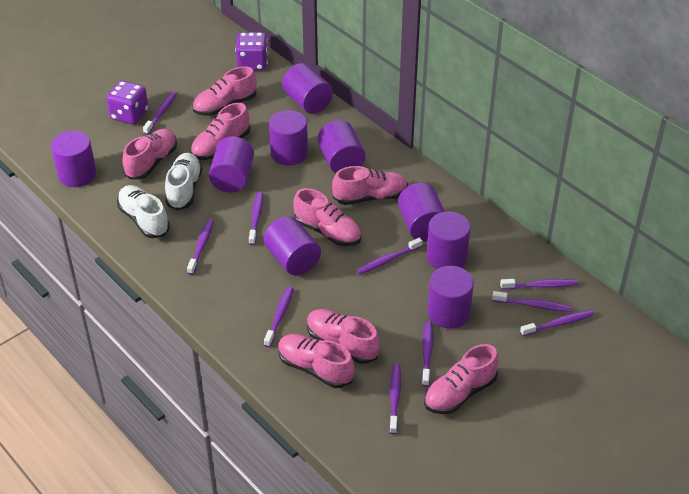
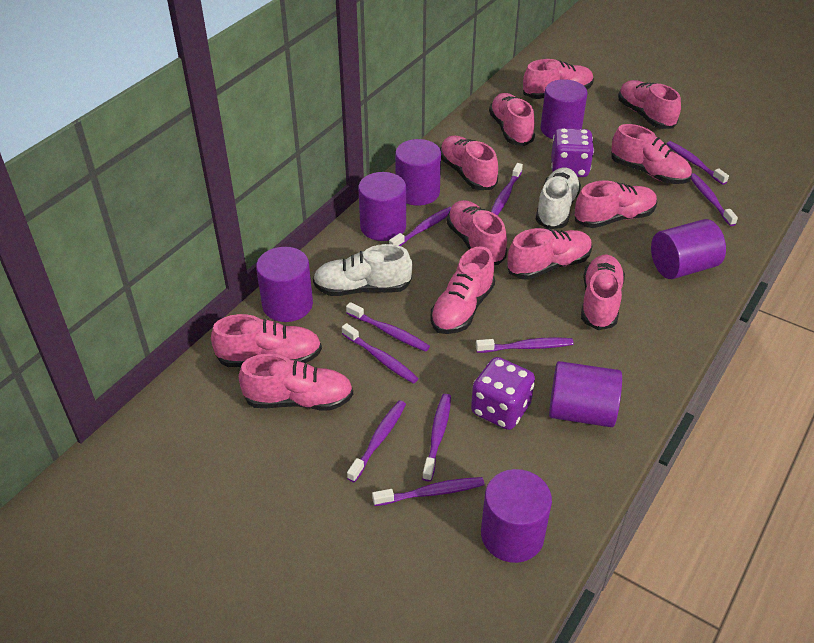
pink shoe: [123,129,177,179] [191,103,250,160] [193,66,257,116] [278,334,354,388] [293,188,362,246] [307,309,380,364] [332,166,408,205] [424,344,499,414] = 8 -> [211,314,322,367] [239,354,353,411] [430,246,495,334] [440,135,498,190] [447,200,507,265] [489,93,535,146] [507,228,592,280] [523,59,594,99] [575,180,657,228] [581,255,625,330] [611,124,692,184] [618,80,681,129] = 12
purple cylinder: [51,131,96,187] [209,136,254,193] [263,216,321,275] [269,110,308,166] [282,63,333,114] [318,120,366,173] [398,183,445,241] [426,211,471,269] [428,266,474,329] = 9 -> [256,247,313,322] [358,172,406,241] [395,139,441,206] [481,469,552,563] [541,79,587,139] [549,361,622,427] [651,219,726,279] = 7

